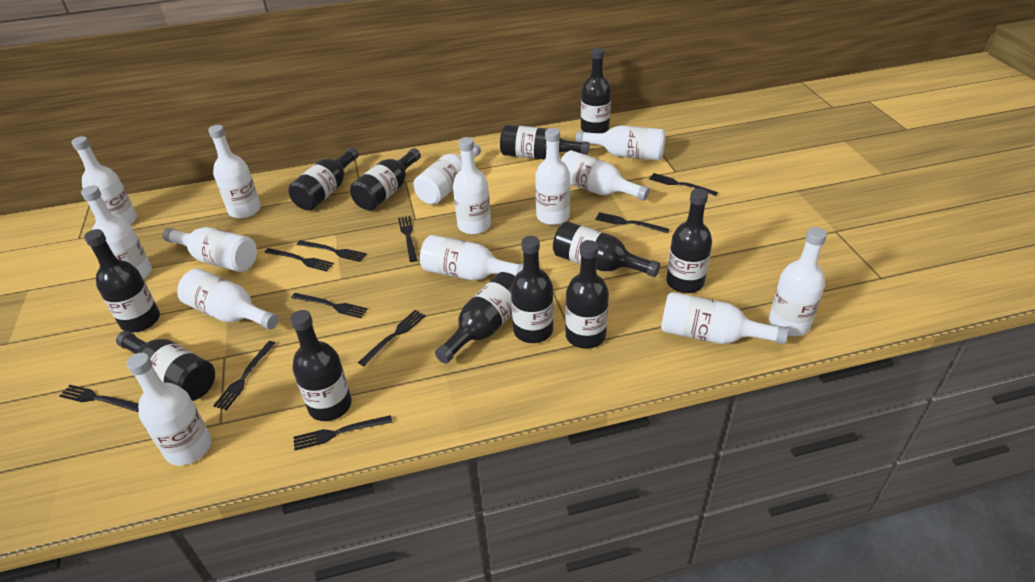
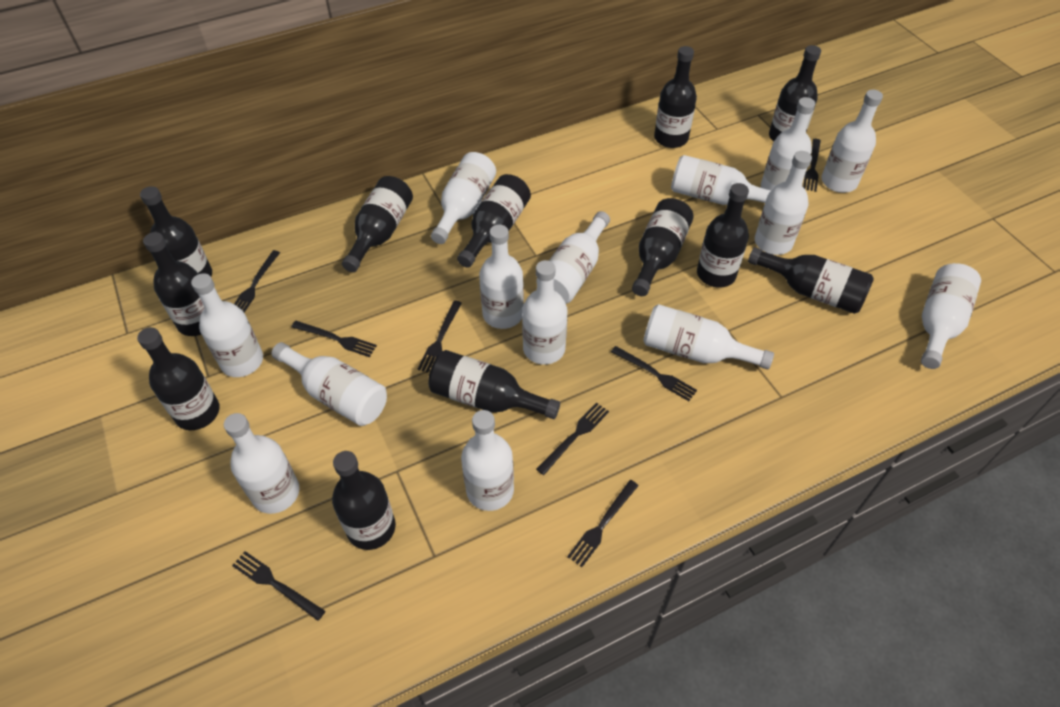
black fork: [59,385,139,412] [213,341,276,410] [264,248,334,272] [291,293,368,318] [294,415,392,450] [297,240,366,262] [358,310,425,366] [398,216,417,262] [595,212,669,233] [649,173,718,196] = 10 -> [232,551,325,621] [234,250,280,313] [291,321,377,357] [418,300,462,373] [536,402,609,475] [567,480,639,567] [611,346,697,401] [803,139,821,192] = 8

